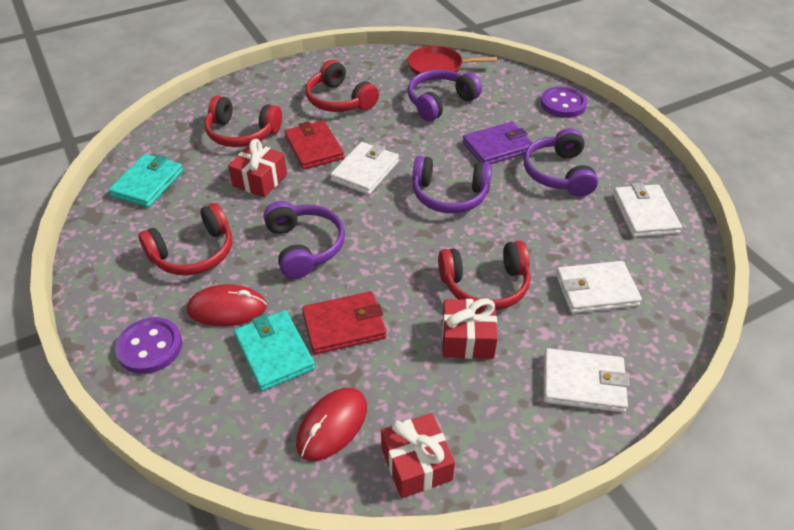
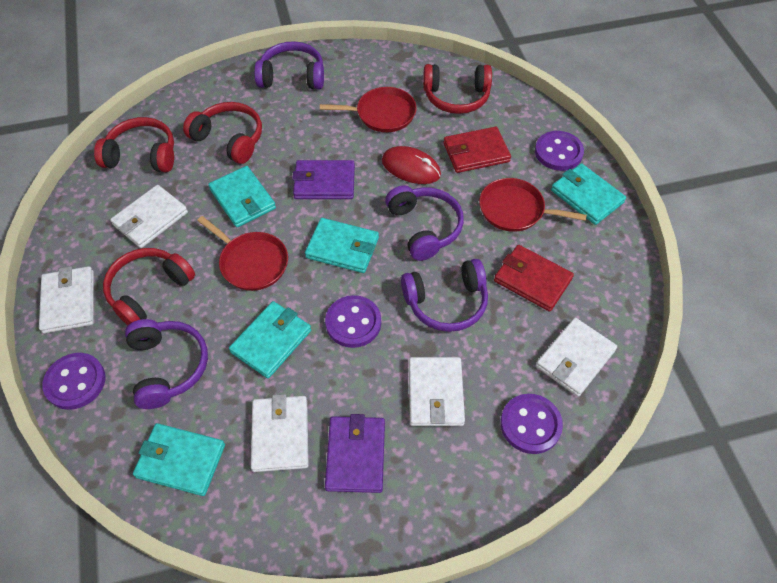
purple button: [115,317,182,374] [541,86,587,118] = 2 -> [42,353,106,410] [325,295,381,348] [501,394,563,454] [535,131,584,171] = 4
purple wallet: [463,122,532,164] = 1 -> [292,160,355,199] [325,414,385,493] = 2
red gift: [228,139,287,198] [381,413,455,498] [442,298,498,359] = 3 -> none = 0
red mouse: [187,284,267,326] [296,388,367,461] = 2 -> [382,146,441,184] = 1
red pan: [408,45,497,75] = 1 -> [197,216,288,291] [320,87,417,132] [479,178,587,232] = 3
turquoise wallet: [108,154,183,208] [234,310,315,391] = 2 -> [133,423,225,496] [208,166,276,227] [229,301,311,379] [305,218,379,273] [551,163,626,225] = 5
white wallet: [330,142,399,195] [544,348,630,413] [556,261,642,313] [613,183,682,237] = 4 -> [39,266,94,334] [110,185,188,248] [251,394,308,472] [409,357,465,426] [536,318,617,397] = 5

